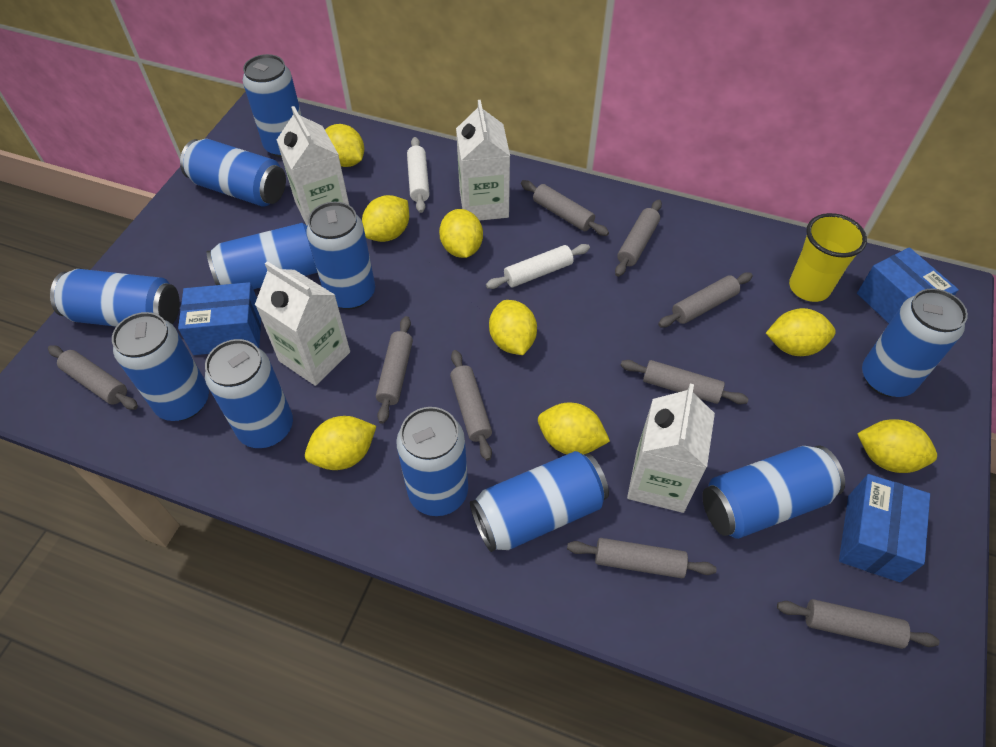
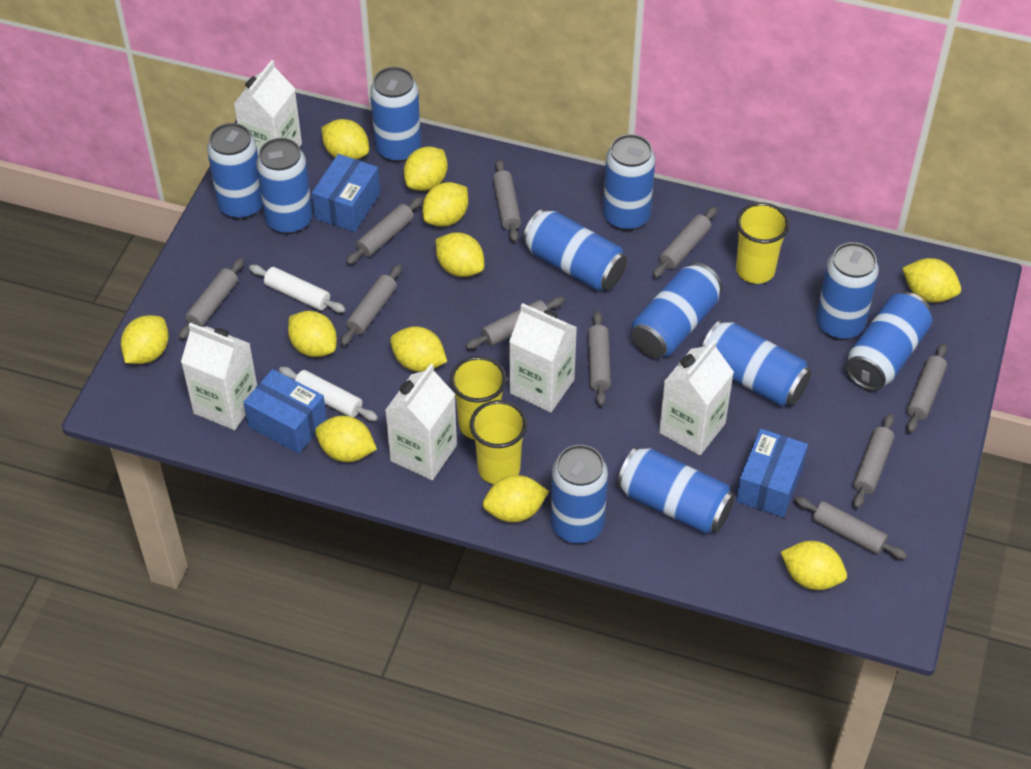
grey rolling pin: [48,345,138,410] [376,316,413,424] [450,350,492,461] [521,180,609,236] [567,538,717,578] [615,200,662,277] [621,360,748,404] [658,272,753,327] [777,599,939,649] = 9 -> [179,258,244,339] [341,264,402,346] [346,197,423,264] [465,297,565,349] [493,159,521,242] [588,311,611,406] [653,207,717,278] [794,496,907,559] [853,413,894,509] [907,343,947,433] = 10
white carton: [255,261,350,386] [277,106,349,226] [456,100,510,221] [627,384,715,513] = 4 -> [181,323,257,430] [234,60,302,156] [385,364,457,480] [509,303,577,412] [659,340,734,455] = 5
yellow cup: [789,213,867,302] = 1 -> [450,356,507,440] [470,400,527,484] [736,202,790,284] = 3
yellow lemon: [305,416,376,470] [325,124,364,167] [362,195,409,242] [439,209,483,258] [489,300,537,355] [538,403,610,455] [766,308,836,356] [857,419,937,473] = 8 -> [121,315,169,364] [288,311,337,357] [315,416,377,462] [321,119,369,159] [390,326,447,372] [404,147,448,191] [422,182,468,227] [436,232,484,277] [483,475,549,522] [781,541,847,590] [902,258,961,303] = 11

